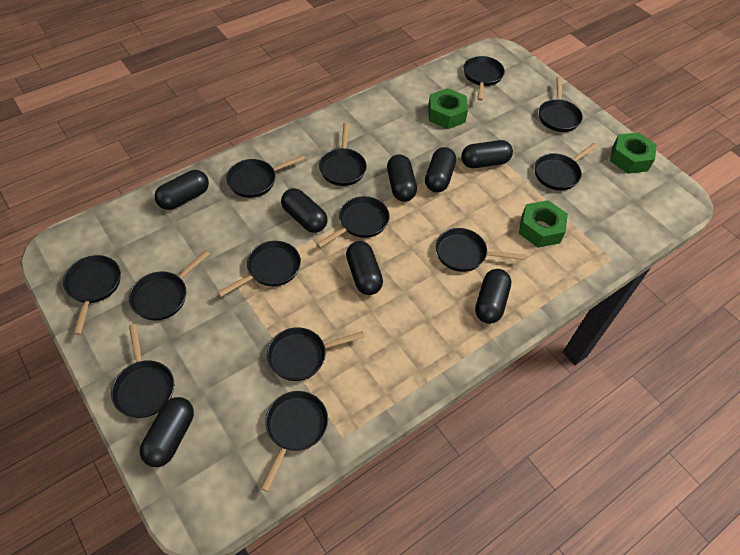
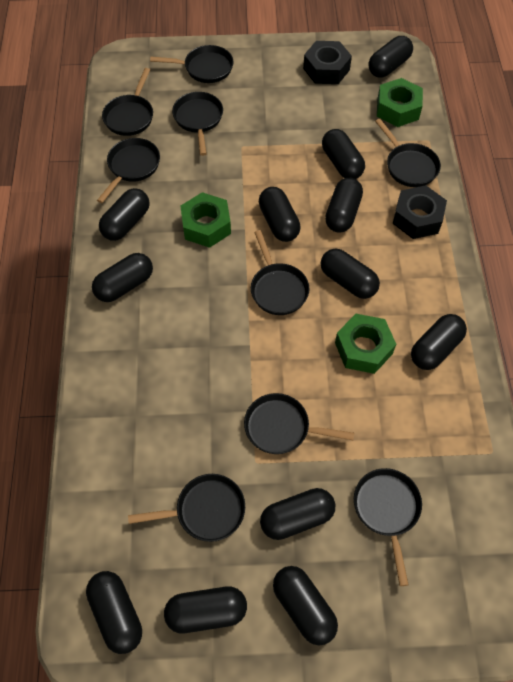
black capsule: [140,397,194,467] [155,170,209,210] [281,188,328,233] [346,241,383,295] [387,155,417,202] [425,147,456,192] [461,140,513,168] [475,269,511,324] = 8 -> [86,571,142,654] [92,253,153,302] [99,188,150,241] [164,586,247,633] [259,187,301,242] [260,488,335,540] [273,566,338,645] [321,249,380,299] [322,129,365,179] [325,178,363,233] [368,36,413,78] [411,314,467,370] = 12
black nut: none = 0 -> [303,41,352,84] [393,185,447,239] = 2
black pan: [63,255,121,335] [111,324,174,418] [129,250,210,321] [217,241,301,297] [226,155,305,198] [261,391,328,492] [267,327,364,381] [316,196,390,248] [319,123,367,186] [436,228,525,272] [463,56,505,101] [535,143,598,190] [539,77,583,132] = 13 -> [97,138,160,203] [102,68,153,136] [128,474,245,542] [150,45,233,83] [172,92,223,156] [244,393,354,454] [251,230,309,315] [354,468,422,586] [375,119,441,187] = 9

